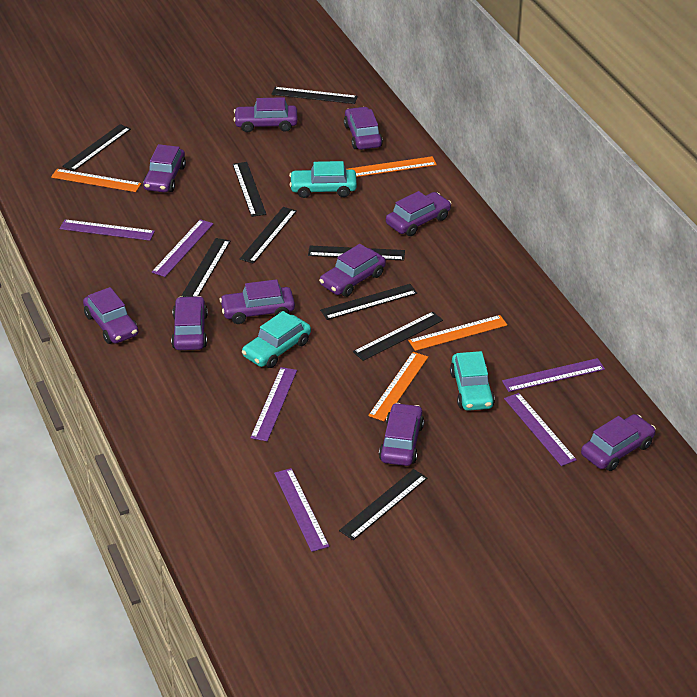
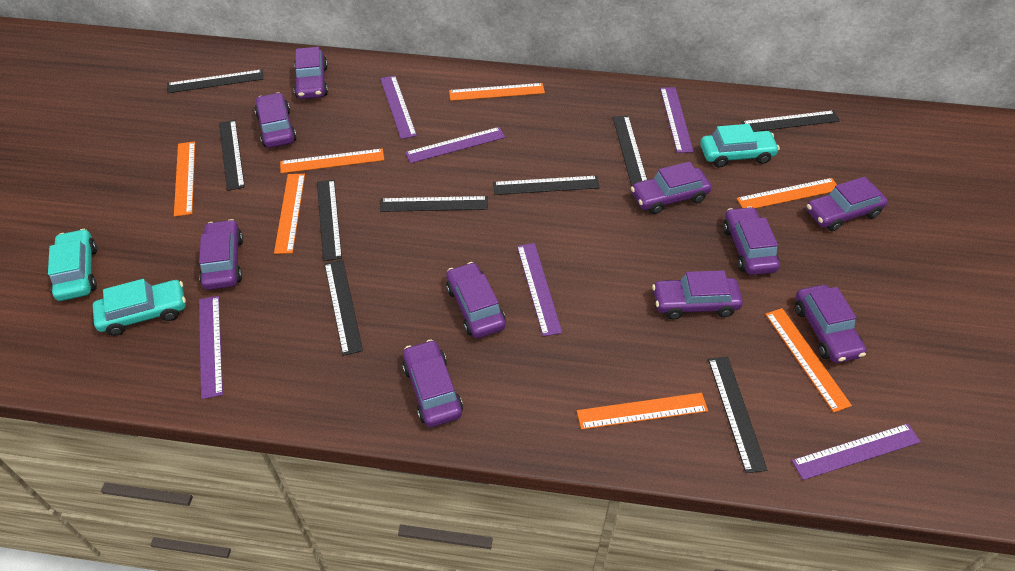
orange ruler: [51,169,141,192] [346,156,437,177] [368,352,428,421] [408,315,507,351] = 4 -> [174,141,195,217] [274,174,305,254] [280,148,384,173] [449,83,545,101] [577,393,708,430] [736,178,837,208] [765,308,852,412] = 7

